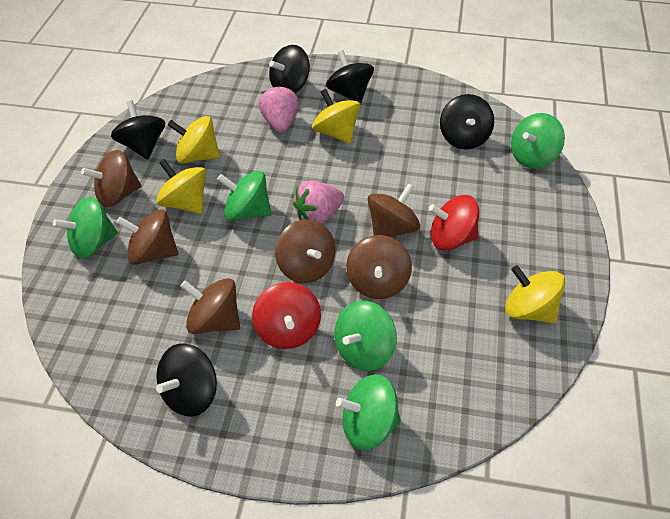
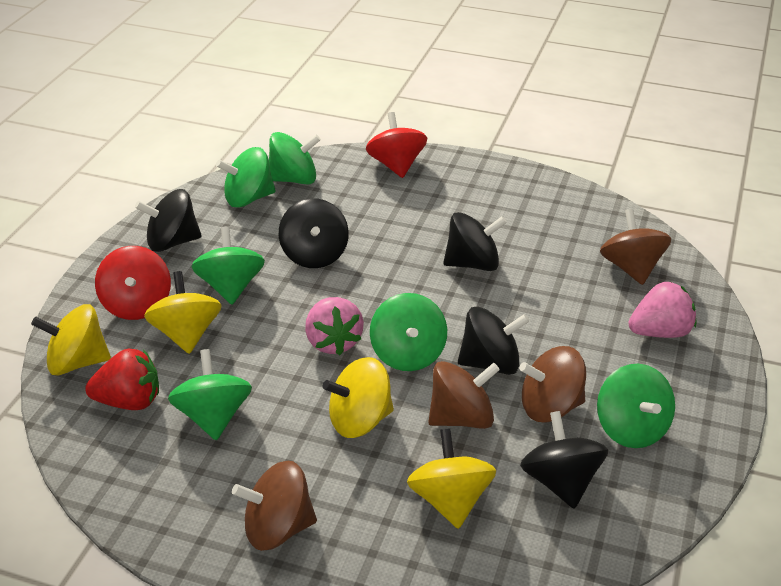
brown spinning top: [81,150,141,207] [116,210,178,265] [180,278,240,334] [275,219,336,283] [346,235,412,299] [367,183,420,237] = 6 -> [232,461,317,551] [428,361,500,429] [519,346,586,422] [600,209,671,285] = 4
green spinning top: [53,197,118,259] [217,171,272,221] [334,301,397,371] [336,374,401,450] [511,113,565,169] = 5 -> [168,349,252,440] [192,226,265,305] [216,147,276,207] [269,132,321,185] [370,293,447,371] [597,364,675,448] = 6
red strawberry: none = 0 -> [85,349,159,410] = 1

